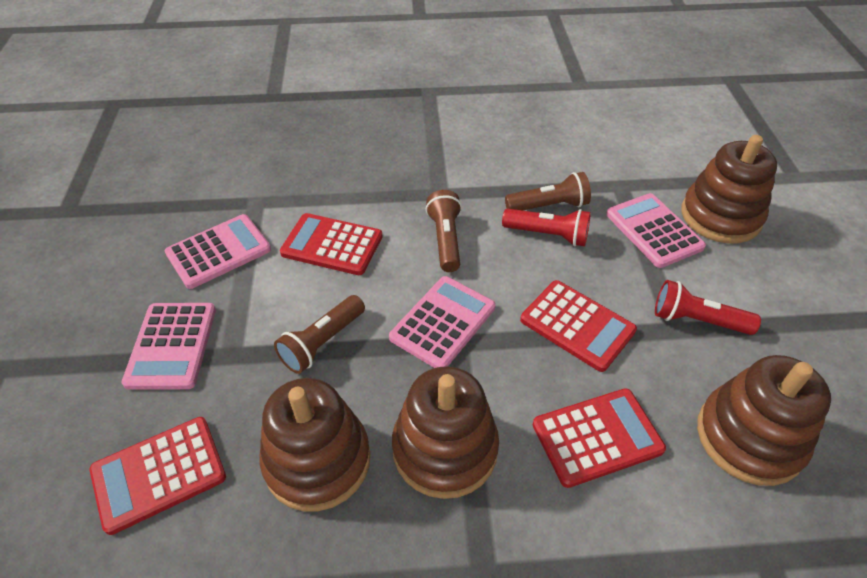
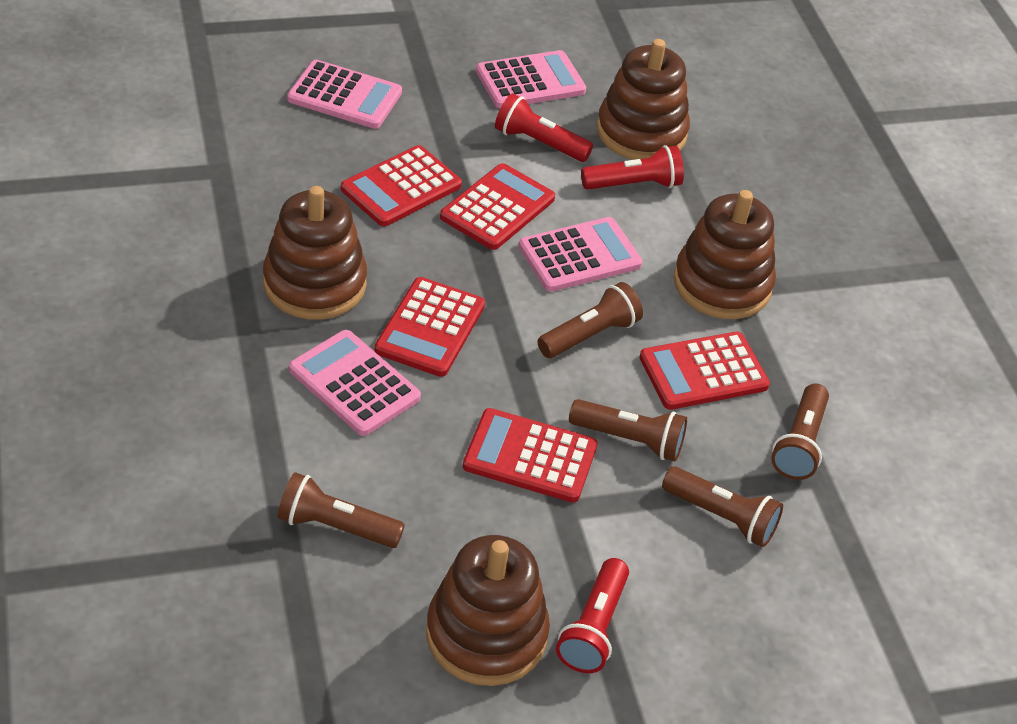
brown flashlight: [274,295,365,374] [426,190,462,272] [505,172,591,210] = 3 -> [277,472,405,548] [537,282,643,358] [569,399,687,461] [662,467,783,547] [771,384,829,480] = 5
red calculator: [90,417,226,535] [280,213,383,275] [520,280,637,372] [533,388,666,488] = 4 -> [341,145,462,226] [374,277,485,377] [440,163,555,250] [463,408,598,502] [639,332,770,410] = 5
red flashlight: [502,209,591,246] [655,280,761,335] = 2 -> [495,93,593,162] [556,558,629,673] [581,145,684,190] = 3

